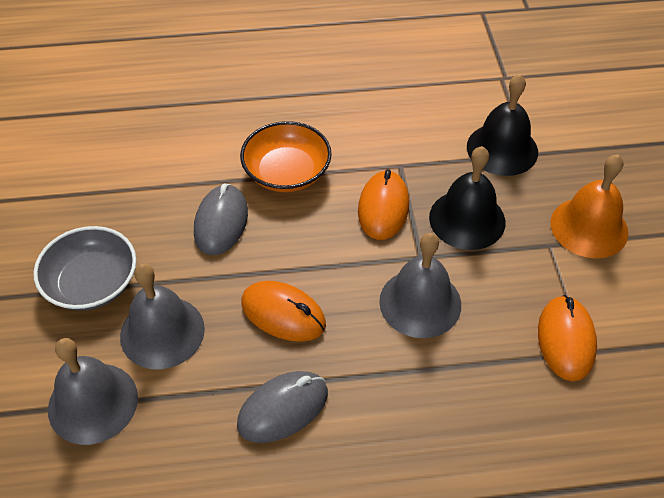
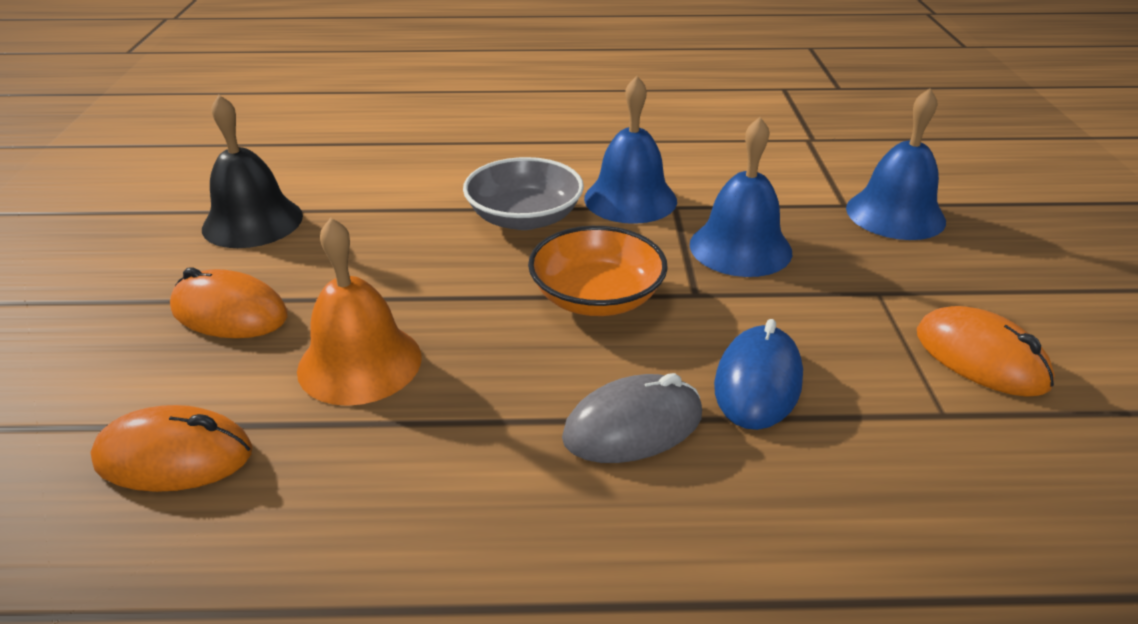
black bell: [429,146,505,250] [467,74,538,176] = 2 -> [202,95,303,248] = 1
blue bell: none = 0 -> [584,76,677,224] [690,117,792,277] [846,88,946,240] = 3
blue mouse: none = 0 -> [714,319,803,430] = 1
grey bell: [48,338,138,445] [120,264,205,369] [379,233,461,338] = 3 -> none = 0
grey mouse: [194,183,248,255] [237,371,328,443] = 2 -> [562,373,702,463] = 1

